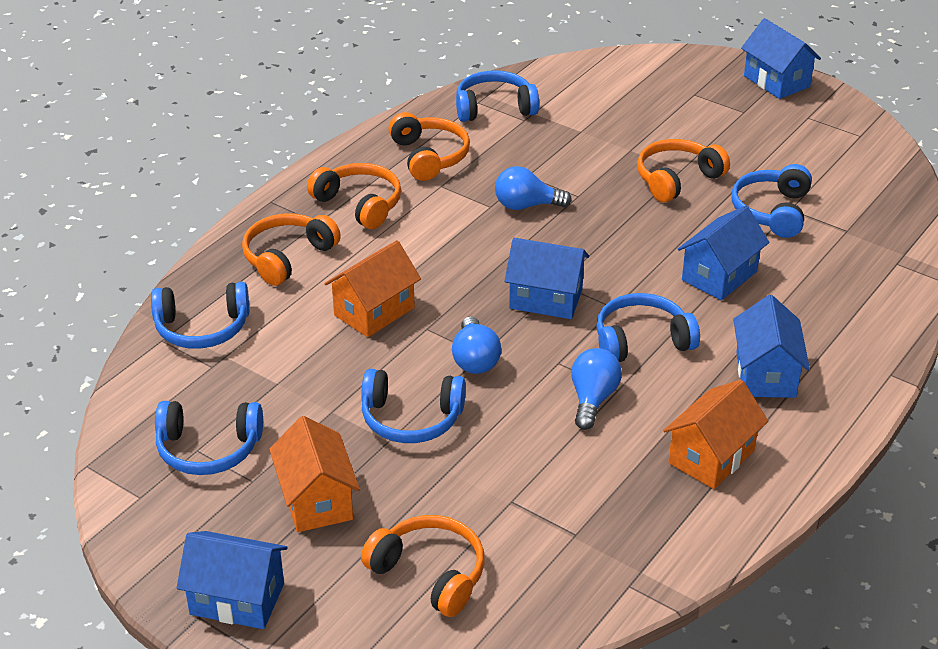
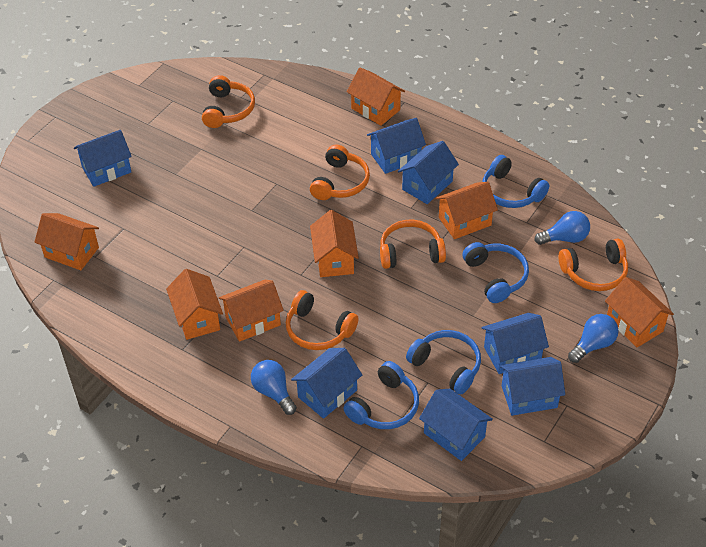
blue headphones: [151,282,249,349] [155,401,263,475] [361,369,466,443] [456,71,539,122] [597,293,700,362] [732,164,812,238] = 6 -> [343,361,419,429] [406,330,481,394] [462,242,529,303] [483,155,549,208] = 4
blue house: [177,531,288,629] [505,238,589,319] [678,206,769,300] [733,295,810,398] [741,18,821,99] = 5 -> [74,130,132,187] [291,348,362,419] [367,118,426,174] [398,141,459,204] [419,389,493,461] [481,313,549,374] [500,357,565,416] = 7
orange house: [269,416,360,532] [324,240,421,337] [663,380,768,489] = 3 -> [34,213,99,270] [166,269,223,340] [219,280,284,342] [310,210,359,277] [347,68,405,126] [435,182,498,239] [605,277,674,347] = 7

